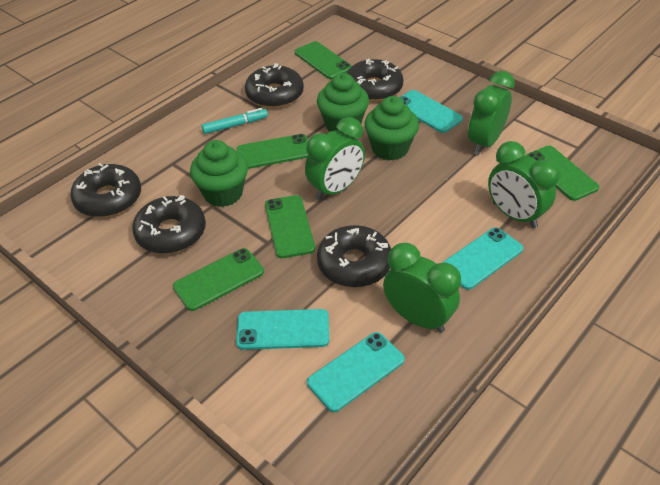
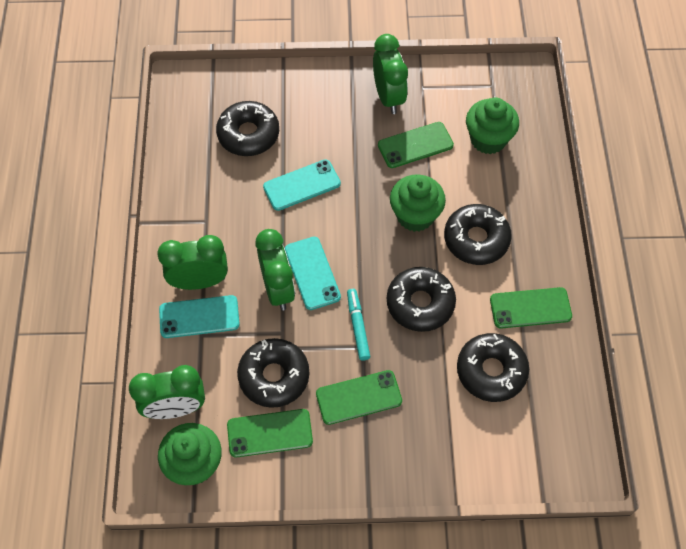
green phone: [173,248,264,311] [237,134,308,169] [265,195,315,258] [295,41,352,79] [526,146,599,201] = 5 -> [227,409,313,458] [316,370,402,425] [378,122,454,168] [490,287,572,329] = 4
turquoise phone: [236,309,329,350] [307,332,405,412] [399,90,463,133] [442,227,524,290] = 4 -> [159,295,240,338] [263,159,341,211] [285,237,341,310] = 3

